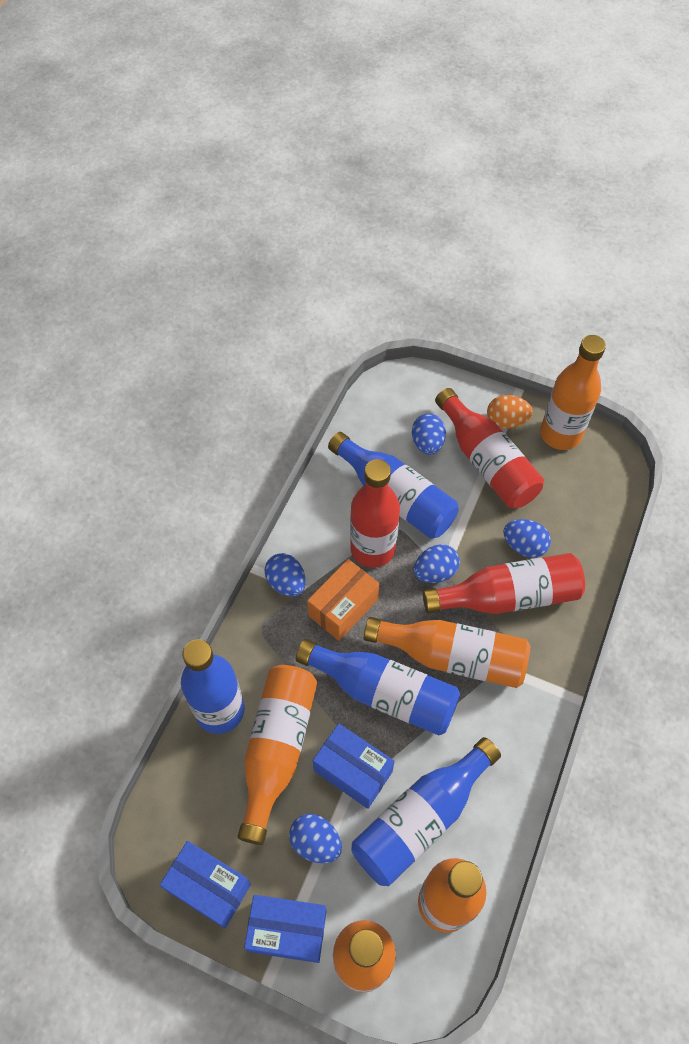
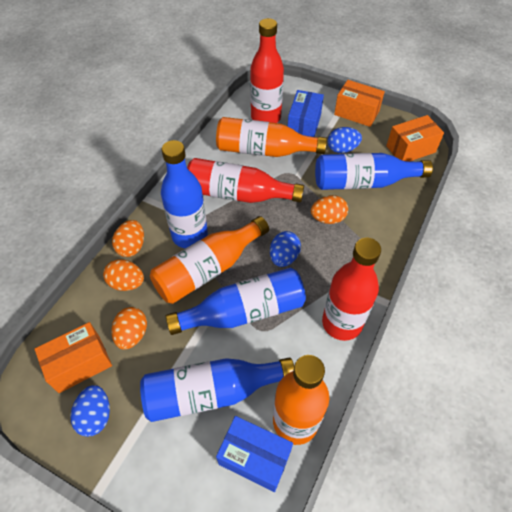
blue box: [160,841,251,929] [244,895,327,963] [313,724,395,809] = 3 -> [216,416,293,492] [288,90,324,137] = 2
blue egg: [265,553,306,597] [289,814,342,863] [412,413,446,455] [414,544,460,583] [503,519,551,558] = 5 -> [70,385,110,437] [270,231,301,267] [328,127,362,153] = 3
orange bottle: [238,665,317,845] [333,920,396,993] [364,617,530,688] [418,858,486,933] [540,335,606,450] = 5 -> [150,216,269,304] [216,117,327,157] [273,355,329,445] = 3
orange box: [307,559,380,641] = 1 -> [34,322,112,393] [334,80,385,127] [386,115,444,162] = 3
orange egg: [487,395,533,428] = 1 -> [103,259,144,291] [111,307,147,350] [112,220,144,257] [311,195,348,224] = 4

